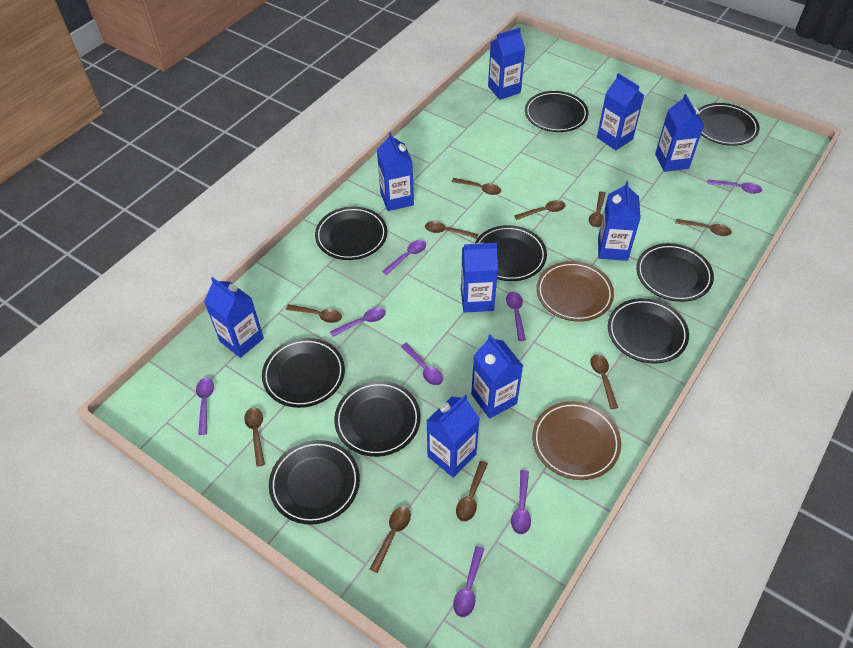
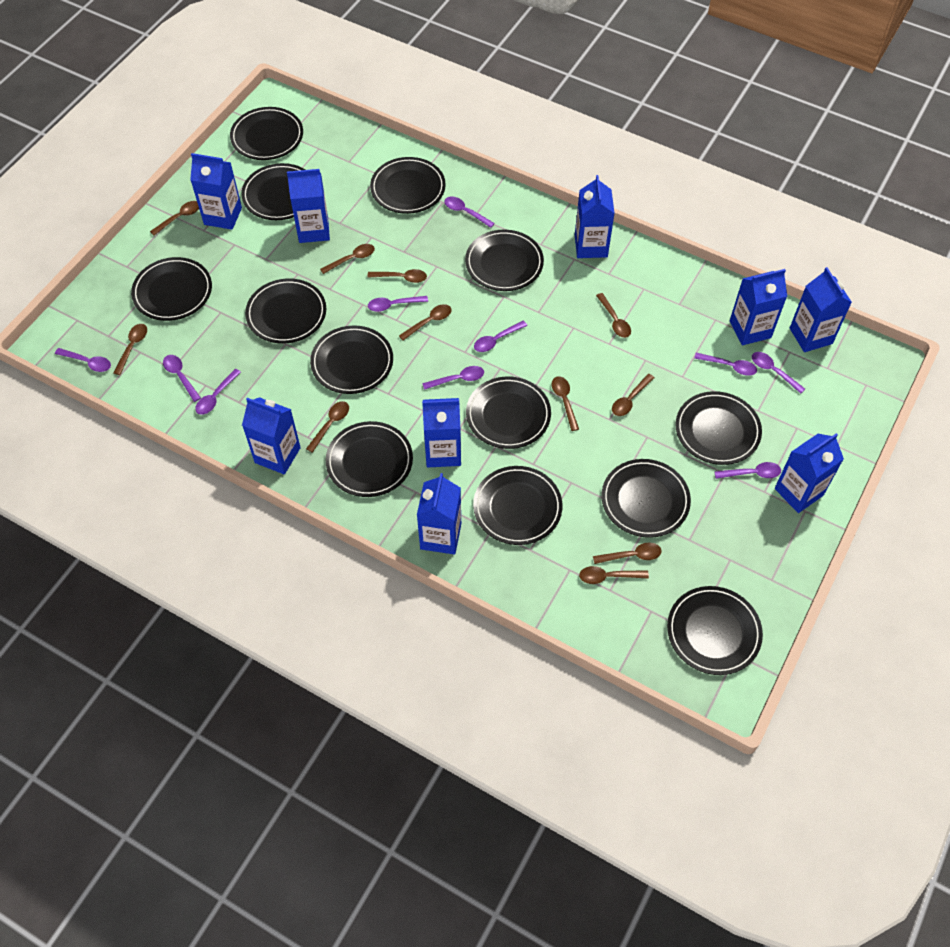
black plate: [262,338,345,408] [269,440,360,525] [315,206,387,260] [334,381,421,457] [474,225,547,281] [525,91,589,132] [608,298,689,364] [636,243,714,302] [698,103,759,146] = 9 -> [131,257,212,321] [230,107,303,160] [241,163,305,220] [245,278,326,344] [310,325,393,394] [326,421,413,497] [370,157,446,214] [465,230,544,291] [466,377,551,449] [473,466,562,545] [602,459,691,538] [667,586,763,675] [675,391,762,465] = 13
brown plate: [532,401,621,480] [536,261,614,322] = 2 -> none = 0
brown spoon: [244,407,265,467] [286,304,342,323] [370,507,411,573] [425,221,478,239] [452,178,501,195] [456,461,488,521] [514,200,566,220] [589,191,606,227] [590,354,618,409] [675,219,732,236] = 10 -> [114,324,147,375] [150,201,199,235] [306,401,349,453] [320,244,375,274] [367,269,427,283] [399,304,451,340] [552,376,579,431] [579,566,649,584] [593,543,662,564] [596,293,631,338] [612,374,654,416] = 11
purple spoon: [196,378,214,435] [330,307,386,337] [382,240,426,275] [401,343,443,385] [453,546,484,617] [506,292,526,341] [511,470,531,534] [708,180,762,194] = 8 -> [55,348,111,372] [163,355,201,402] [195,369,241,415] [368,296,428,312] [422,366,484,390] [444,197,495,228] [474,321,527,352] [694,353,757,376] [714,462,781,479] [752,352,805,394] = 10

